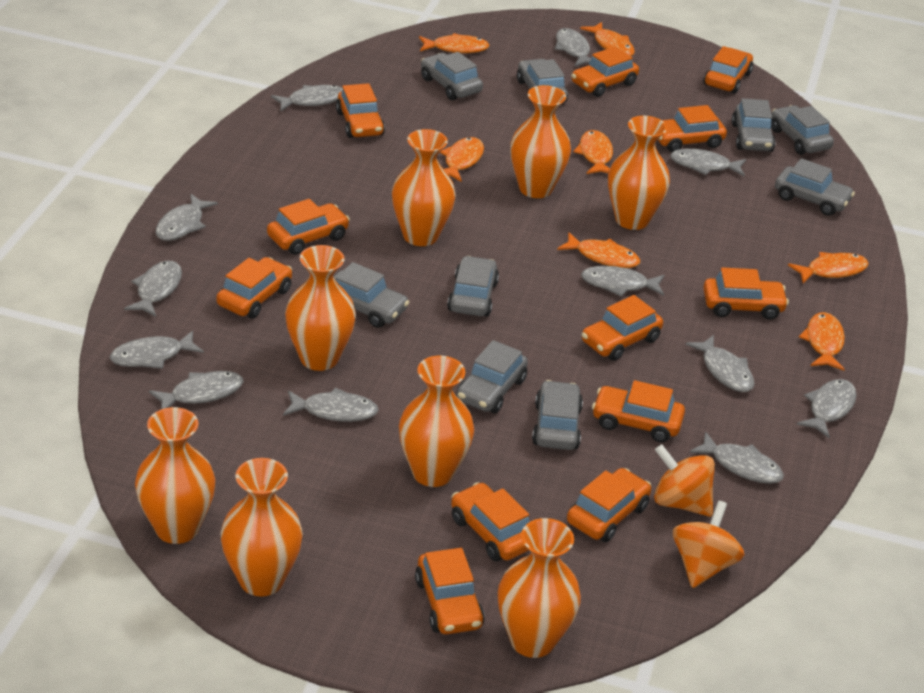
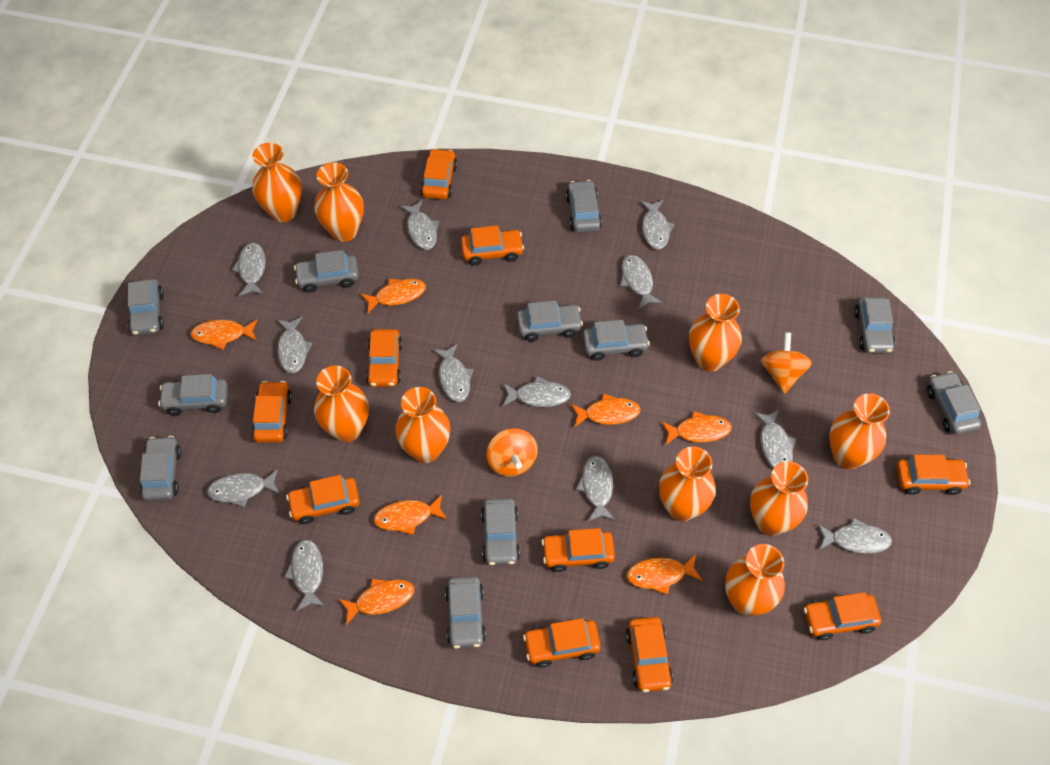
grey car: [333,262,410,328] [421,52,483,100] [447,256,499,317] [456,340,528,413] [517,59,568,104] [532,380,583,450] [732,98,776,152] [771,105,834,155] [775,158,855,216] = 9 -> [128,279,164,336] [140,436,181,502] [158,374,228,416] [294,250,359,293] [445,576,486,649] [481,498,520,565] [517,301,583,341] [566,180,602,232] [583,320,650,361] [854,297,895,353] [927,371,981,435] = 11
orange car: [216,257,292,319] [267,199,350,255] [336,83,385,138] [415,548,485,634] [451,482,530,561] [567,468,651,542] [571,46,639,97] [582,295,663,361] [592,380,685,442] [658,105,727,152] [703,46,753,94] [703,267,789,320] = 12 -> [251,381,292,443] [286,475,360,524] [366,329,403,387] [420,148,457,199] [461,225,524,266] [523,618,601,668] [541,528,615,572] [626,617,673,692] [804,592,881,640] [896,455,970,495] = 10
orange vase: [135,407,215,544] [221,458,303,597] [285,245,356,371] [392,129,456,246] [399,356,474,487] [498,518,581,658] [510,85,571,198] [608,116,670,230] = 8 -> [252,143,302,222] [314,162,364,242] [314,366,369,442] [395,387,450,463] [659,447,716,521] [689,294,742,372] [725,544,785,616] [750,461,808,536] [829,393,890,469] = 9

